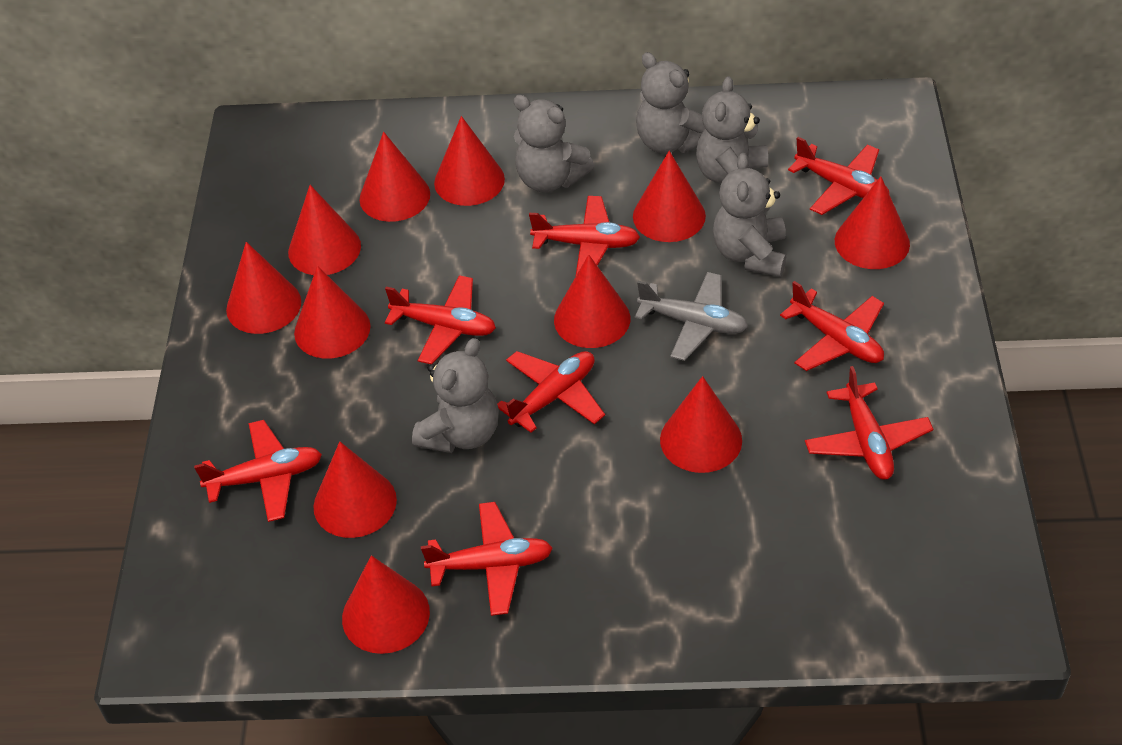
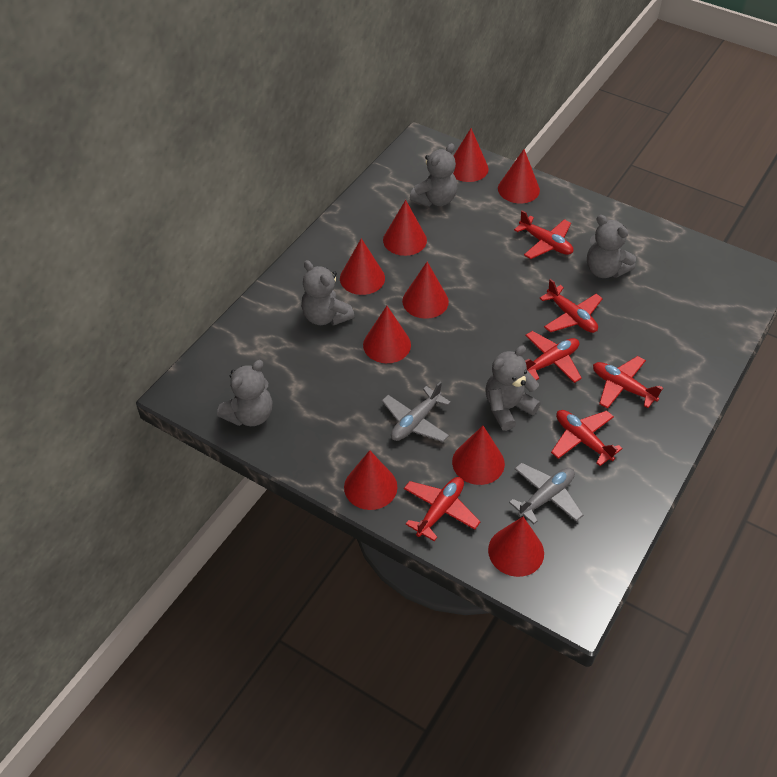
grey plane: [635,272,748,361] = 1 -> [382,381,451,442] [509,463,583,524] = 2
red cone: [226,242,301,334] [288,185,361,275] [294,266,370,359] [313,442,397,538] [342,555,430,654] [359,132,430,222] [434,116,505,206] [554,254,630,348] [633,151,706,242] [660,376,742,473] [835,176,910,269] = 11 -> [340,238,385,295] [344,450,397,510] [363,306,411,363] [383,200,427,256] [402,262,449,319] [452,426,505,485] [453,128,489,182] [488,517,544,577] [498,149,540,203] = 9
red plane: [194,420,322,522] [385,275,496,364] [421,502,553,616] [497,351,605,433] [529,196,640,277] [780,281,884,371] [788,137,890,215] [805,366,933,480] = 8 -> [404,477,481,541] [514,210,573,259] [525,331,582,383] [539,279,603,333] [551,410,623,466] [593,356,663,409] = 6

